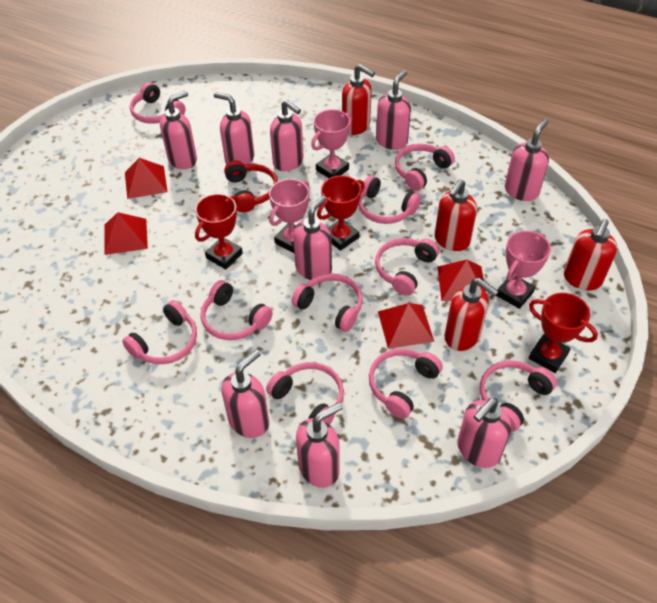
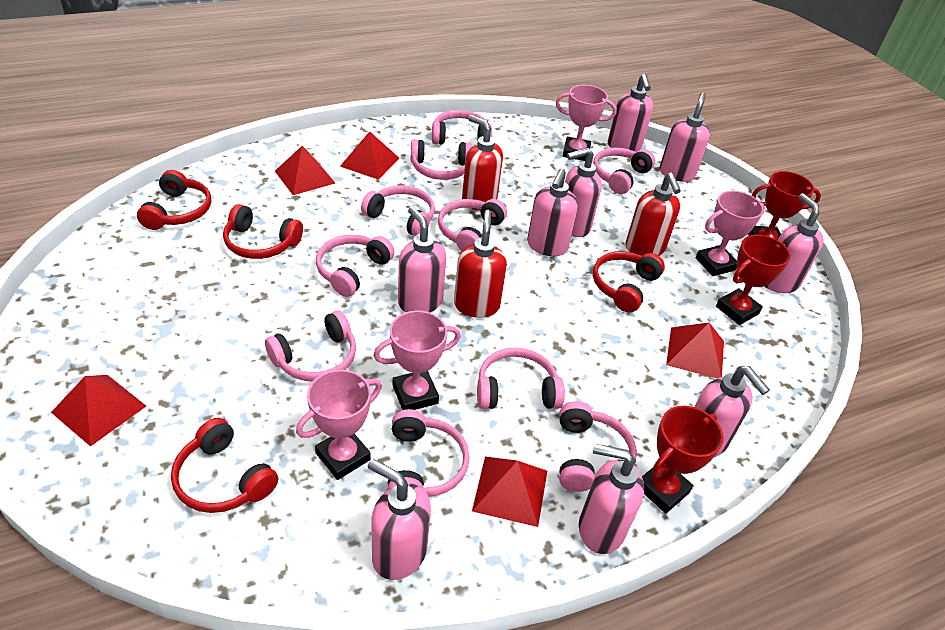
pink trophy: [269,179,310,254] [311,109,352,178] [496,231,551,309] = 3 -> [296,370,382,480] [373,311,461,410] [555,85,617,161] [696,191,765,276] = 4
red headphones: [224,161,278,213] = 1 -> [137,170,211,230] [171,418,278,513] [223,204,303,259] [593,251,665,313] = 4
red pyramid: [104,212,148,255] [125,158,168,199] [378,303,434,349] [438,259,486,301] = 4 -> [51,375,146,447] [275,146,335,195] [340,131,399,180] [472,456,547,527] [666,322,724,378] = 5
red soap dispenser: [342,64,375,135] [435,179,477,251] [444,278,499,351] [564,219,617,290] = 4 -> [454,210,507,318] [462,115,503,210] [625,173,681,256] = 3

